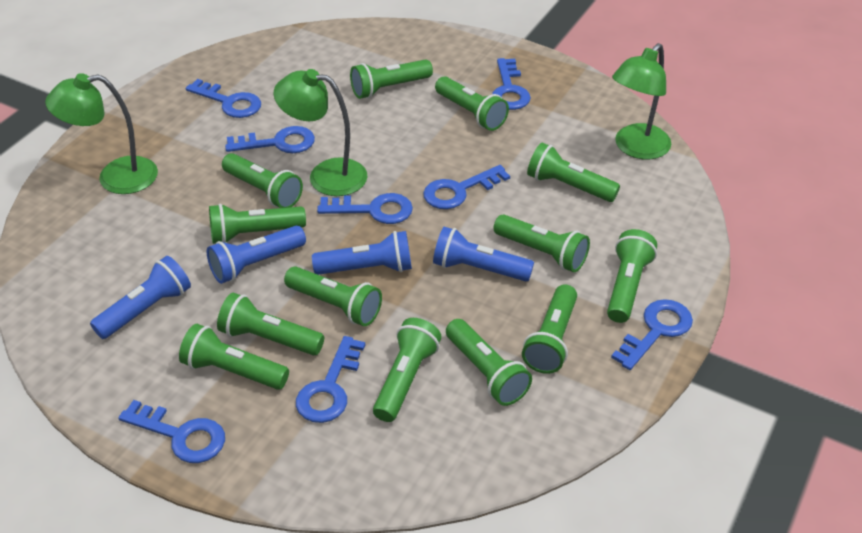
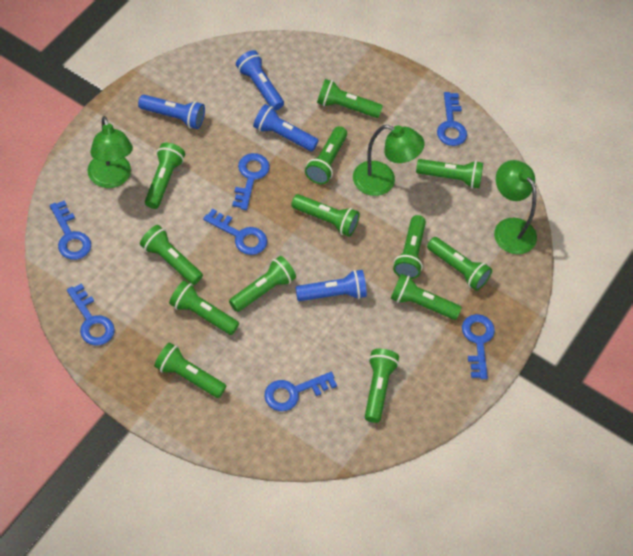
blue key: [118,400,225,463] [186,79,261,118] [225,126,315,153] [296,336,365,423] [317,193,413,224] [423,165,510,209] [492,58,531,110] [611,299,693,370] = 8 -> [50,201,91,260] [67,284,115,345] [203,208,267,255] [232,153,270,210] [264,372,337,411] [437,92,467,146] [462,314,495,379] = 7

